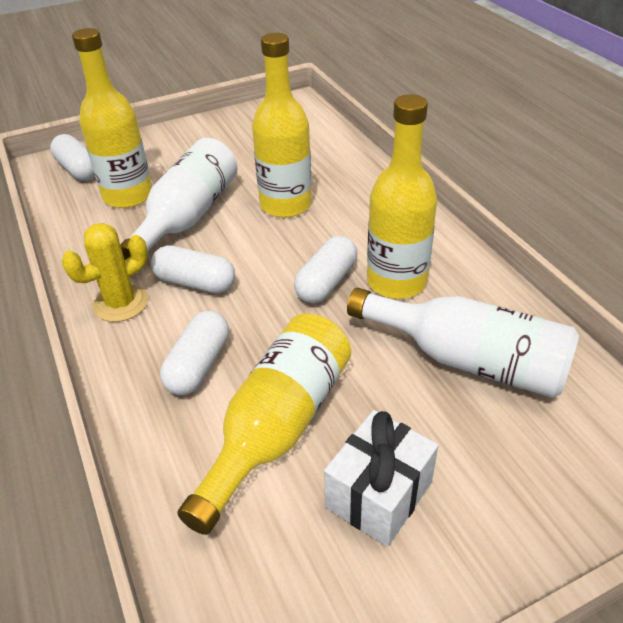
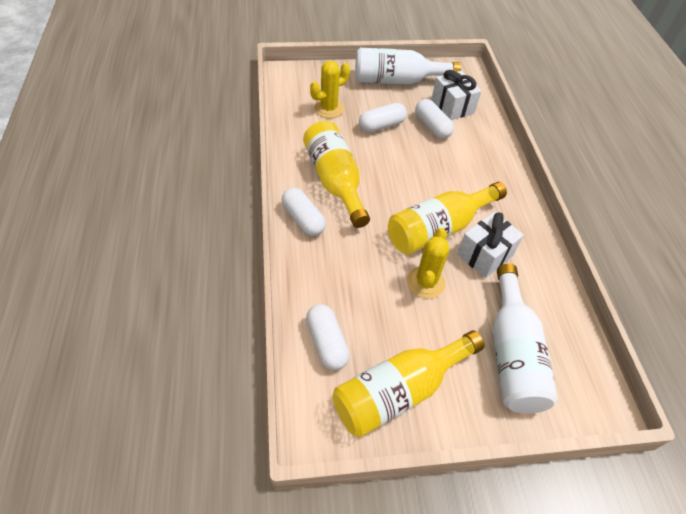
white gift: [324,410,439,547] = 1 -> [431,70,481,120] [457,212,524,278] = 2
yellow bottle: [72,28,152,208] [177,313,351,535] [252,33,312,218] [367,94,437,299] = 4 -> [303,121,370,228] [333,330,485,438] [388,182,507,255] = 3
yellow cactus: [62,223,148,322] = 1 -> [310,61,350,118] [407,228,449,298] = 2

